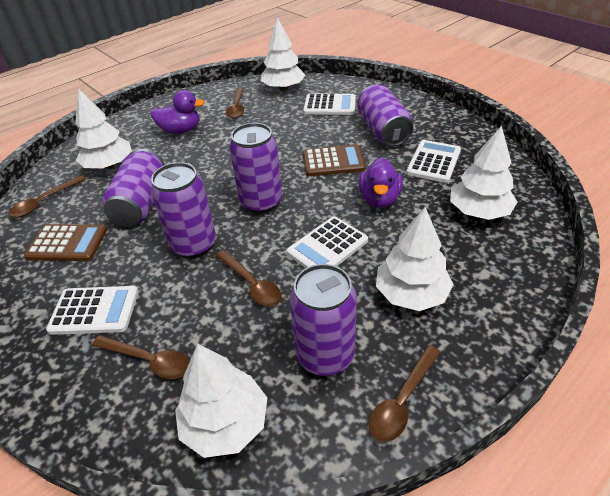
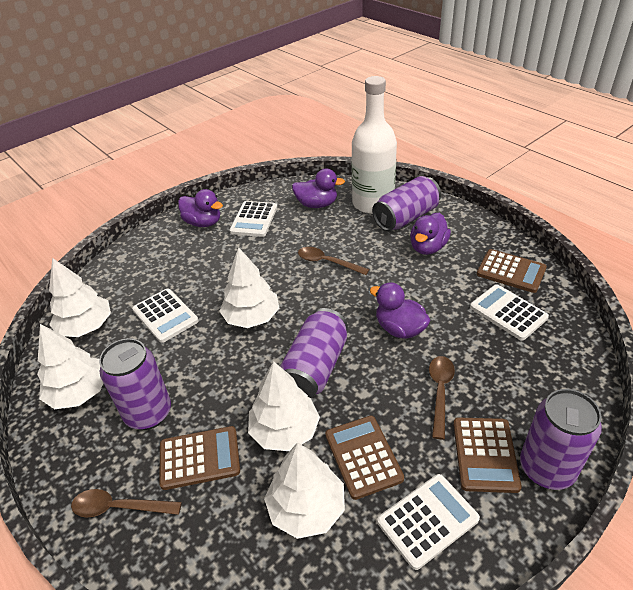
brown calculator: [24,224,107,261] [303,145,365,176] = 2 -> [159,426,240,490] [325,416,404,500] [453,417,522,493] [477,249,547,293] = 4
brown spoon: [8,175,86,218] [92,335,190,379] [215,250,282,307] [226,87,244,118] [369,345,441,442] = 5 -> [71,489,182,517] [298,247,370,275] [429,356,455,439] = 3
purple can: [102,149,164,226] [151,162,216,259] [229,123,282,214] [290,264,357,376] [357,84,413,147] = 5 -> [99,338,171,430] [280,308,348,398] [372,176,441,231] [520,389,602,490] = 4
purple duck: [150,90,205,134] [359,158,403,208] = 2 -> [178,189,223,227] [292,169,345,208] [370,282,431,339] [410,213,451,255] = 4
white bottle: none = 0 -> [351,76,397,214] = 1

